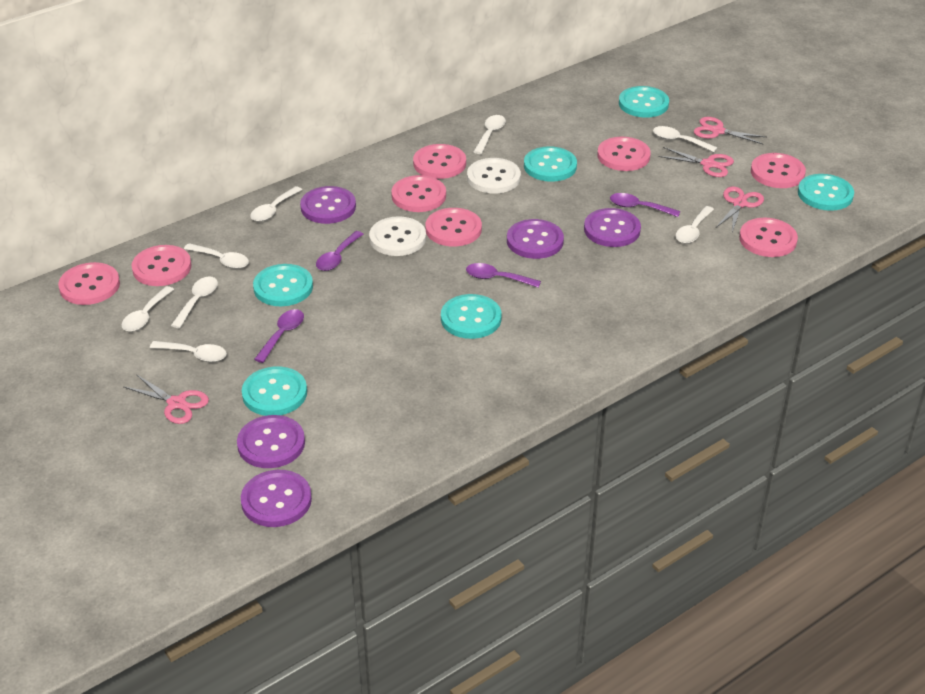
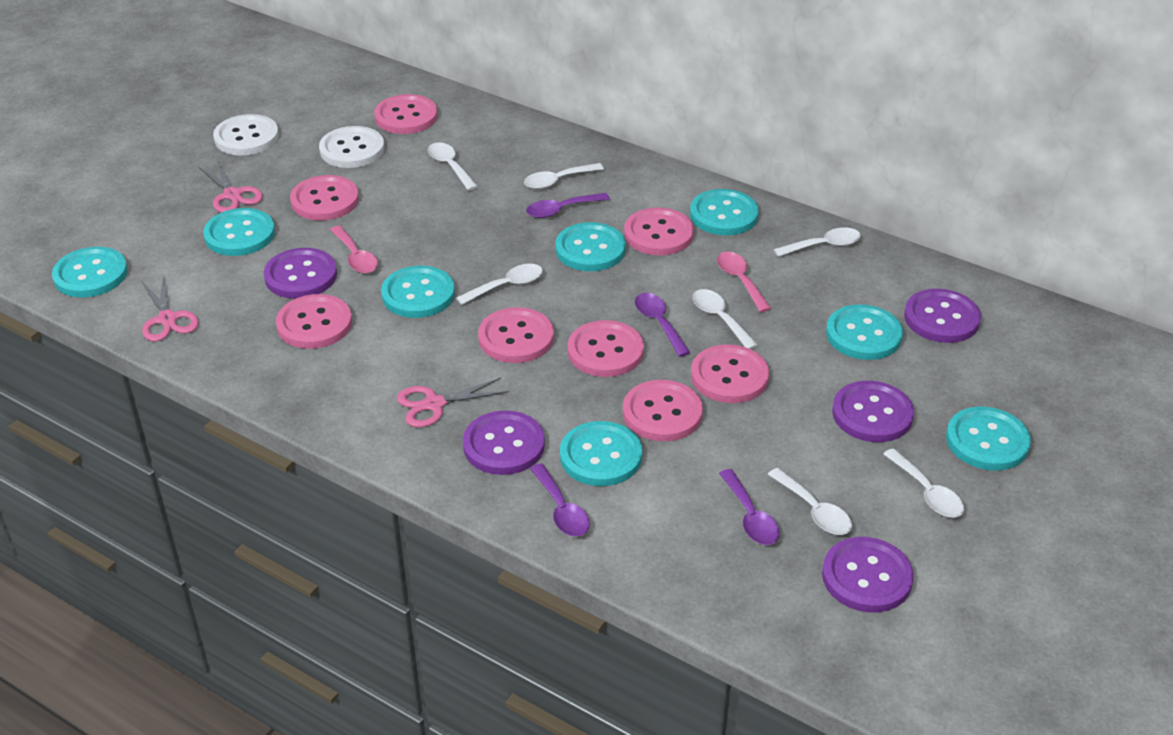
pink scissors: [123,374,209,424] [658,147,734,177] [694,117,766,144] [716,187,764,232] = 4 -> [142,276,199,341] [199,160,263,213] [397,378,509,427] = 3
pink spoon: none = 0 -> [330,226,378,274] [717,252,771,312] = 2
turquoise button: [242,366,307,416] [253,264,313,306] [441,294,501,339] [524,146,577,182] [619,86,669,118] [798,174,854,211] = 6 -> [52,247,128,298] [203,208,275,256] [381,266,455,318] [555,222,626,271] [560,421,642,486] [690,189,759,235] [826,304,903,360] [946,407,1031,470] = 8
white spoon: [122,286,174,332] [150,341,227,362] [171,276,218,328] [184,243,249,269] [250,186,302,222] [473,115,506,154] [653,126,717,152] [676,206,714,244] = 8 -> [428,142,478,191] [456,264,543,305] [524,163,604,189] [693,289,758,349] [768,468,852,535] [774,227,861,257] [883,448,964,518] = 7

